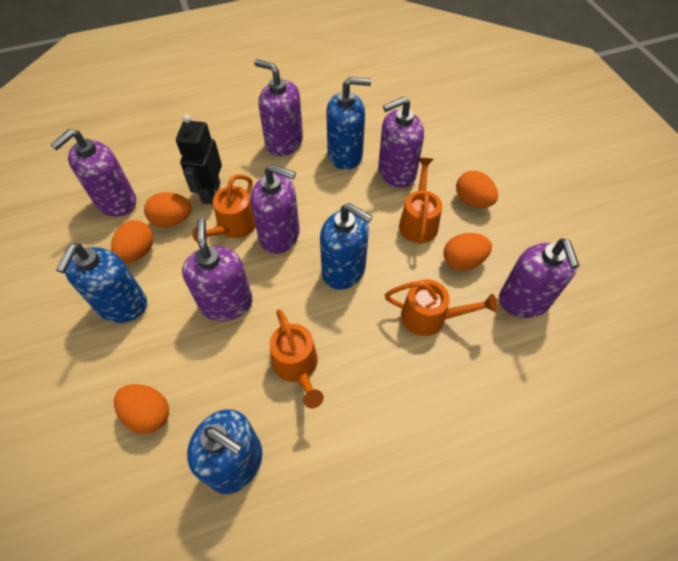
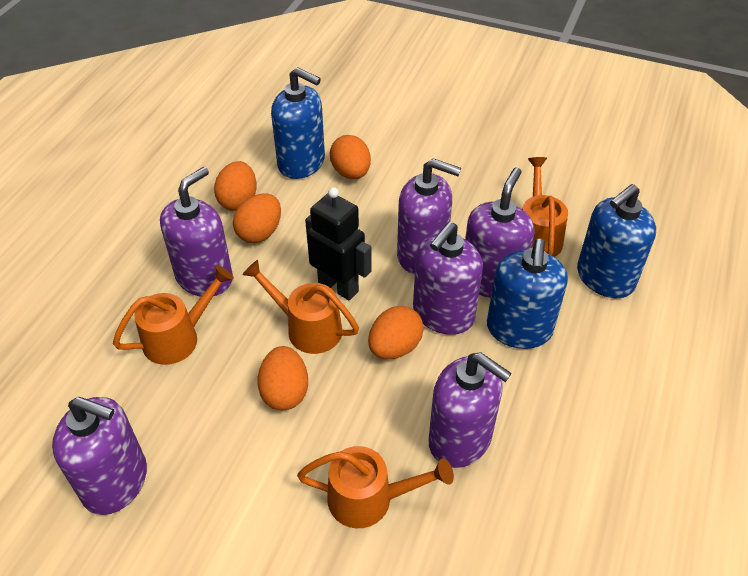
blue soap dispenser: [56,243,147,323] [187,409,262,494] [320,203,373,290] [326,77,371,170] = 4 -> [271,67,325,179] [487,239,568,349] [577,184,656,298] = 3

